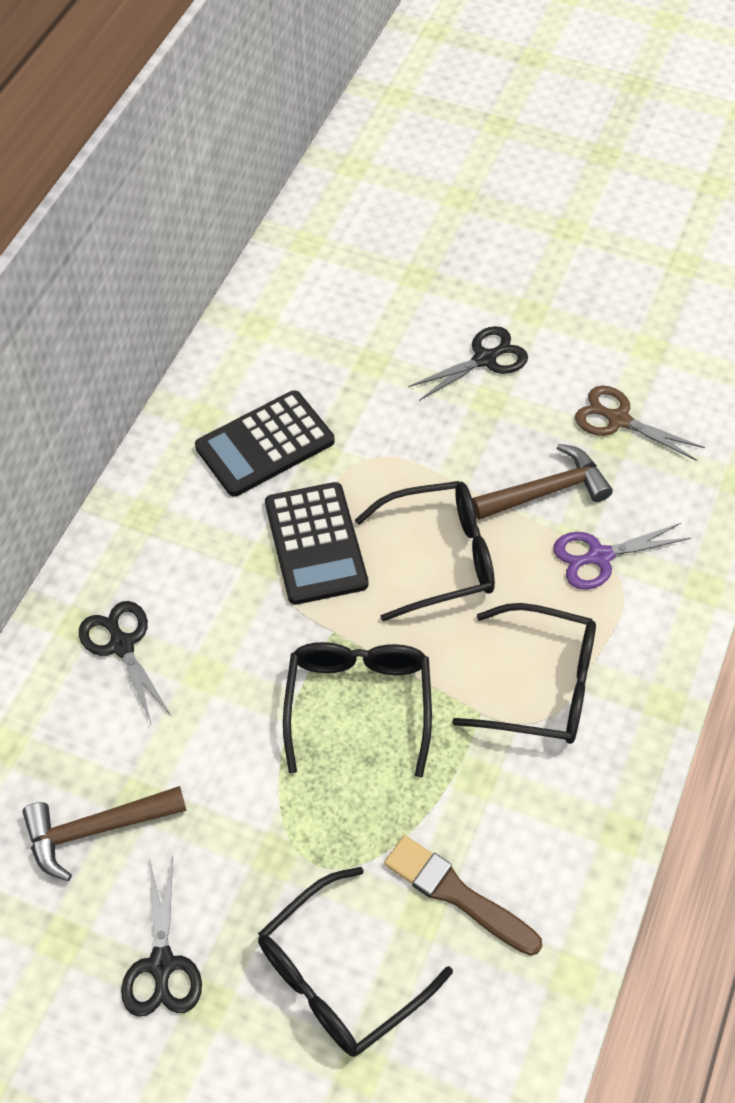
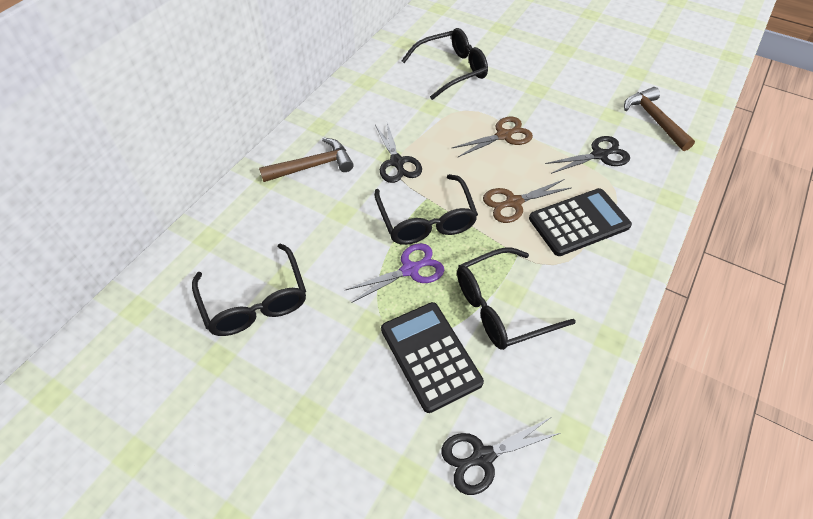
brown brush: [384,835,542,956] = 1 -> none = 0
brown scissors: [575,386,705,461] = 1 -> [452,117,533,157] [483,179,572,223] = 2

